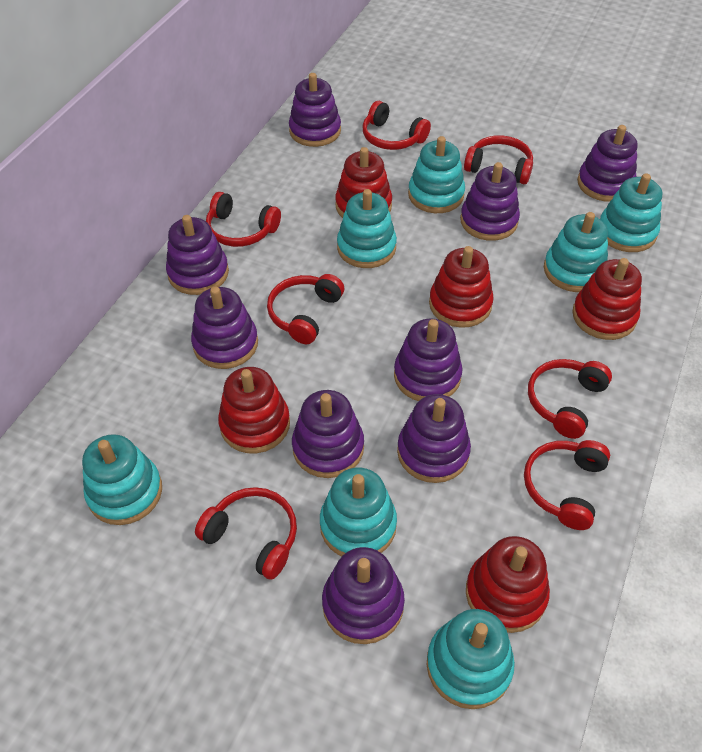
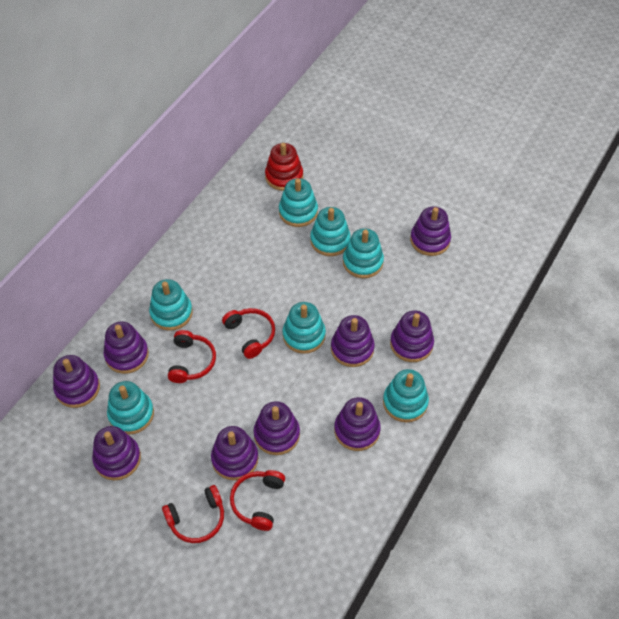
red headphones: [195,487,297,580] [206,192,281,247] [267,274,344,344] [362,101,431,150] [464,135,533,184] [524,440,610,530] [528,359,612,439] = 7 -> [162,485,224,543] [168,330,216,383] [222,308,275,359] [230,470,285,531] = 4
red stacking toy: [218,367,290,453] [335,147,392,218] [429,246,494,328] [466,536,550,633] [572,258,642,340] = 5 -> [265,143,303,191] = 1

